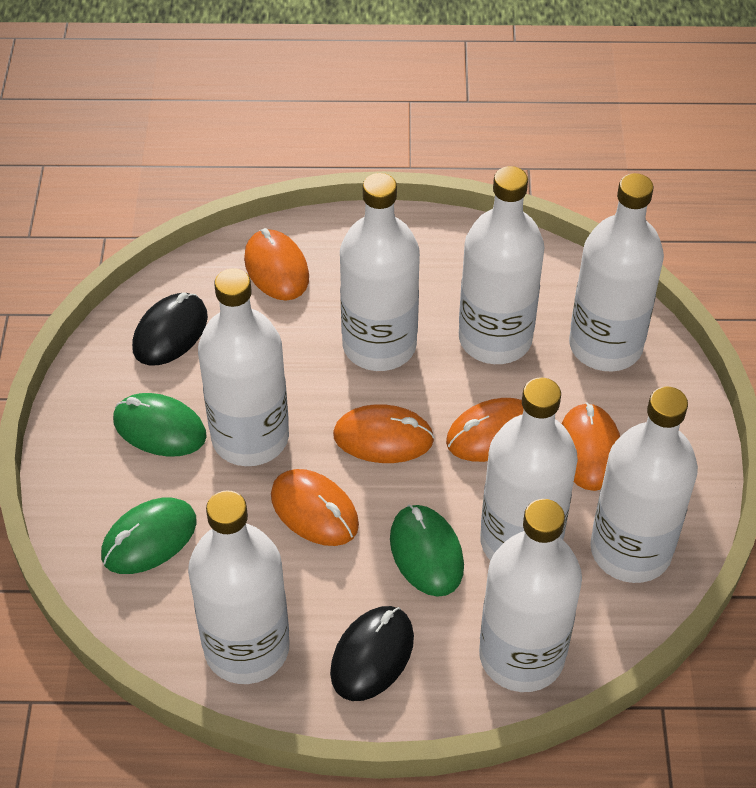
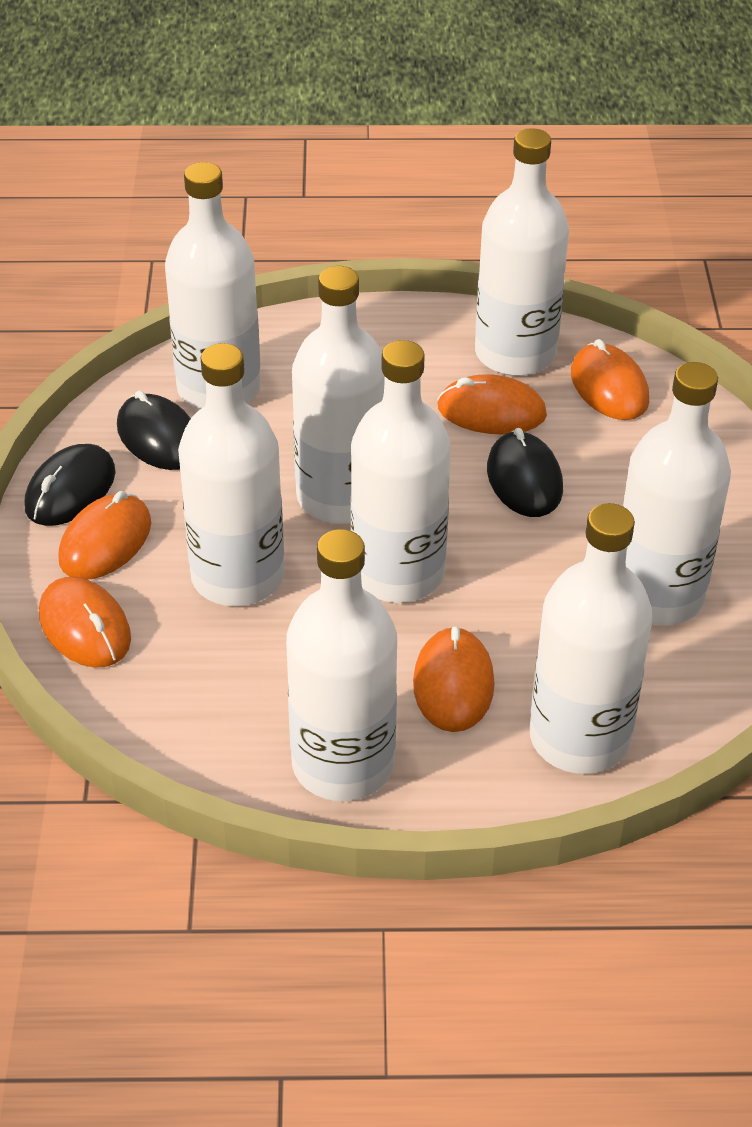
black mouse: [132,293,208,365] [330,606,414,701] = 2 -> [24,444,116,526] [117,390,191,470] [487,428,563,517] = 3
green mouse: [101,498,197,574] [113,393,207,457] [390,504,464,597] = 3 -> none = 0

